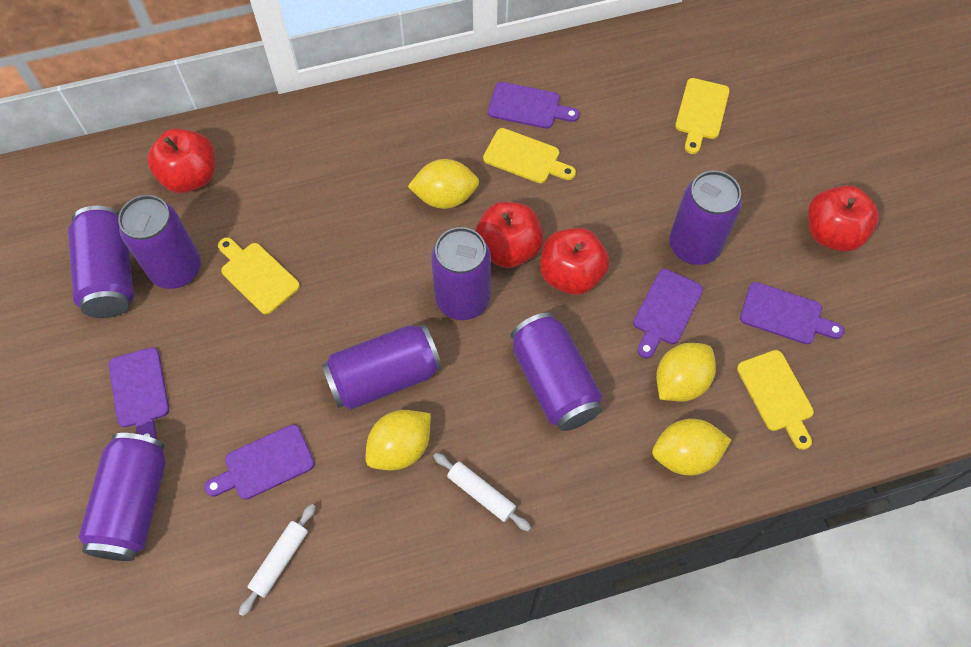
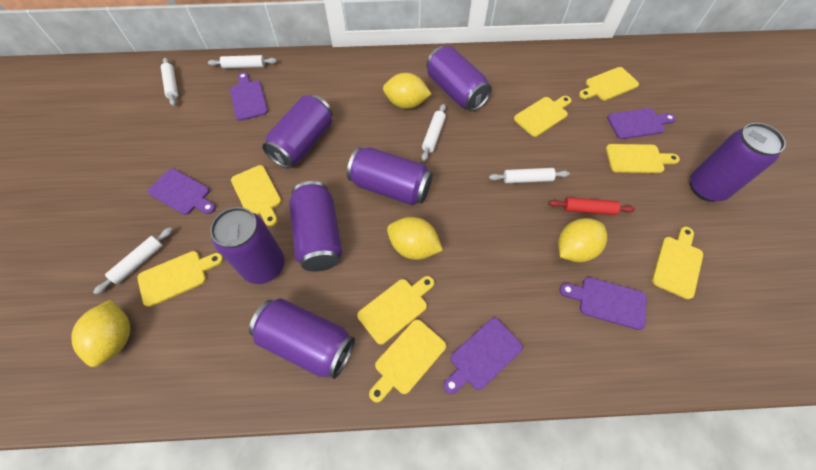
red apple: [147,129,215,193] [475,202,543,268] [540,228,609,295] [808,185,879,252] = 4 -> none = 0
red rolling pin: none = 0 -> [549,197,635,215] = 1
white rolling pin: [239,504,316,616] [433,453,531,531] = 2 -> [93,227,173,295] [161,57,178,106] [208,55,277,69] [421,104,446,161] [489,168,570,183] = 5
yellow cutting board: [218,237,300,314] [483,128,576,183] [675,78,730,154] [737,350,814,450] = 4 -> [137,251,223,307] [231,165,281,226] [357,276,434,345] [369,319,446,403] [514,96,571,137] [579,67,639,101] [606,144,680,173] [652,227,703,299] = 8

